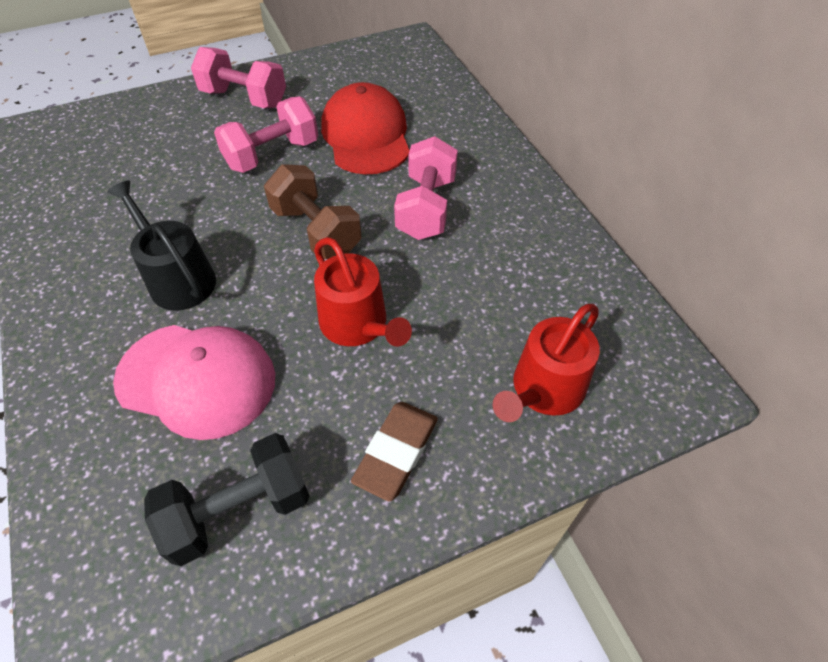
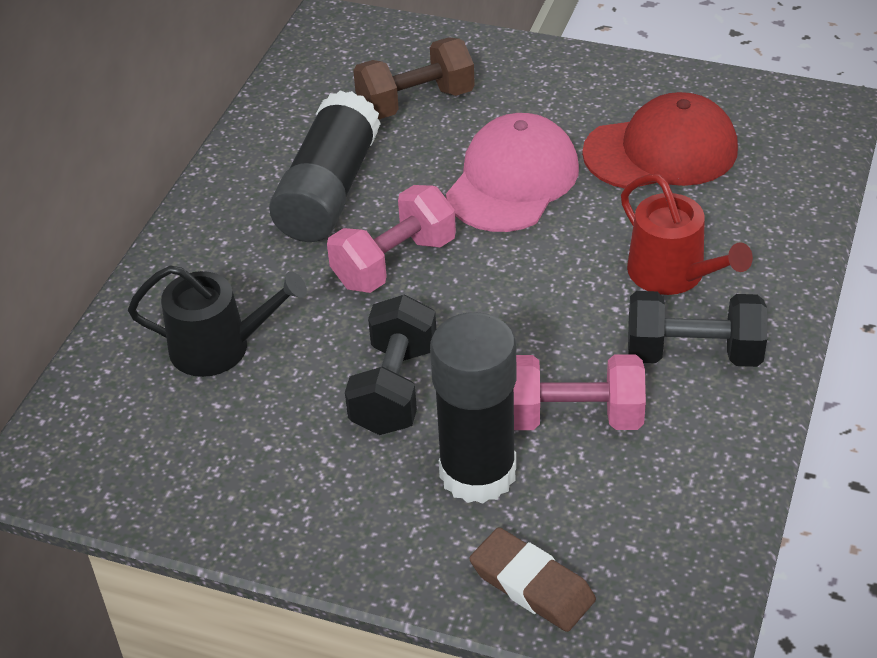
black dumbbell: [144,433,310,566] = 1 -> [345,294,436,435] [628,291,767,367] = 2
black glue stick: none = 0 -> [269,90,381,242] [430,312,517,504] = 2
pink dumbbell: [191,47,286,108] [214,96,318,173] [394,136,458,240] = 3 -> [327,185,456,293] [514,354,646,430] = 2
red watering can: [314,237,412,347] [493,304,600,422] = 2 -> [621,174,753,295] = 1

